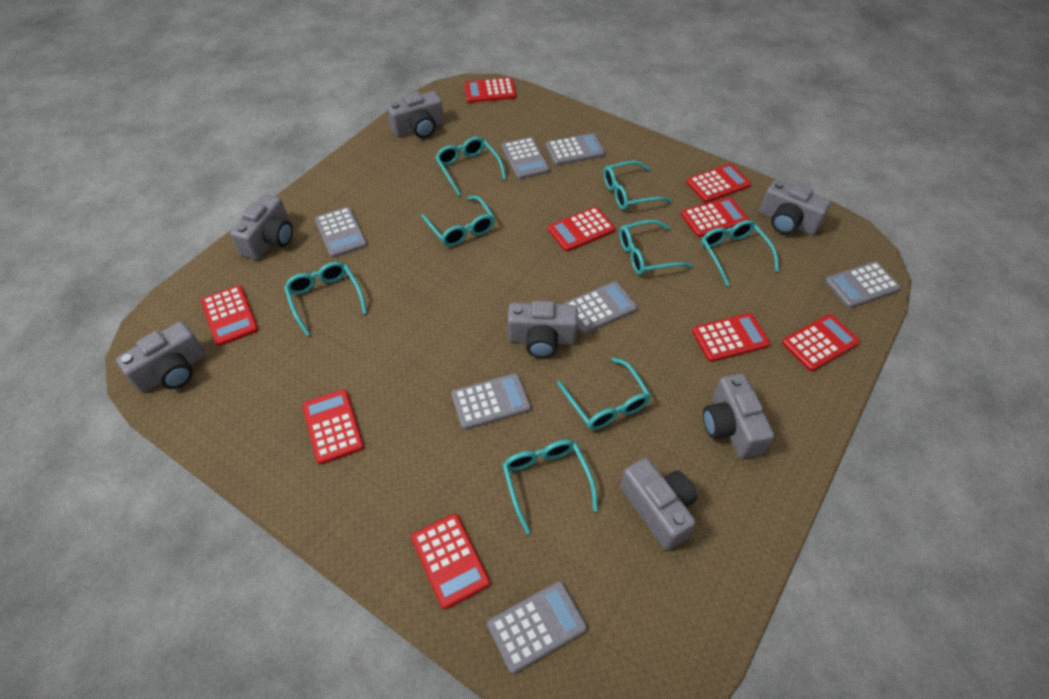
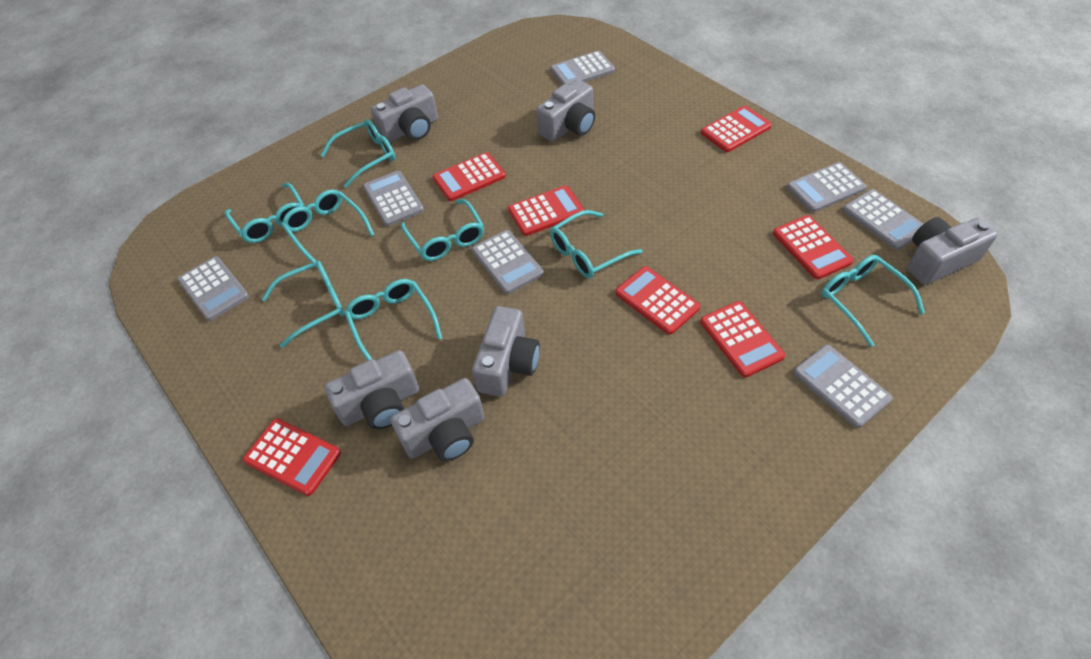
grey camera: [116,321,205,393] [230,194,293,260] [387,91,444,138] [508,301,578,358] [620,458,697,550] [703,374,774,458] [759,180,831,235] = 7 -> [324,350,419,429] [371,84,438,143] [390,378,485,461] [472,306,540,397] [536,79,595,142] [907,217,998,285] = 6
red calculator: [201,285,258,346] [302,389,364,464] [411,514,490,609] [464,78,516,103] [548,207,615,252] [681,197,749,237] [686,164,751,203] [692,313,770,362] [782,314,860,371] = 9 -> [243,418,341,496] [433,152,506,201] [508,185,584,236] [615,266,700,335] [700,301,785,378] [701,106,772,152] [773,215,854,279] = 7

